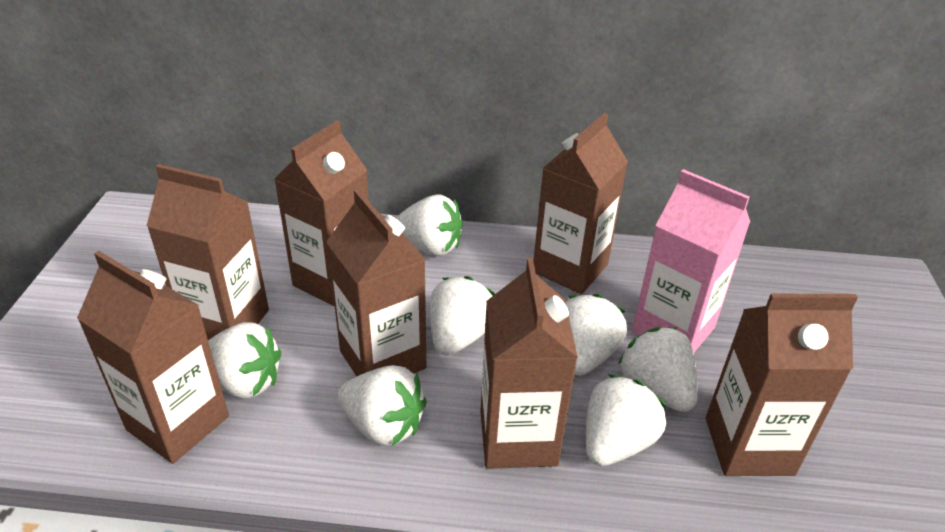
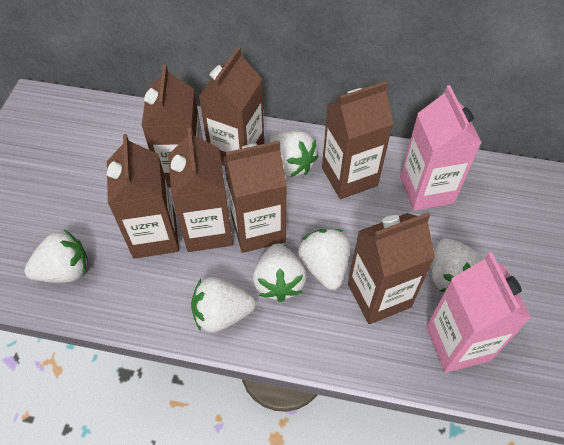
pink carton: [632,169,750,353] = 1 -> [400,85,482,211] [426,252,531,373] = 2
white strawberry: [208,322,281,399] [338,365,426,446] [396,194,463,256] [430,276,495,355] [566,294,627,376] [586,374,667,466] [618,327,698,412] = 7 -> [24,230,88,283] [191,277,256,333] [253,243,307,302] [269,131,319,177] [298,229,350,290] [431,238,483,292] = 6

